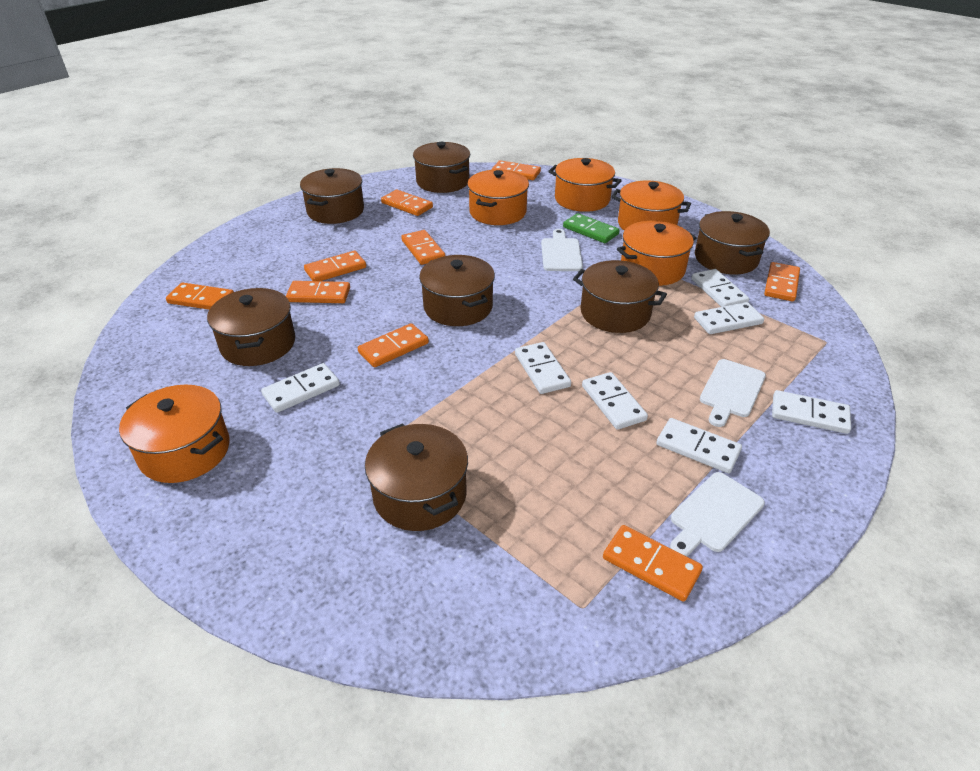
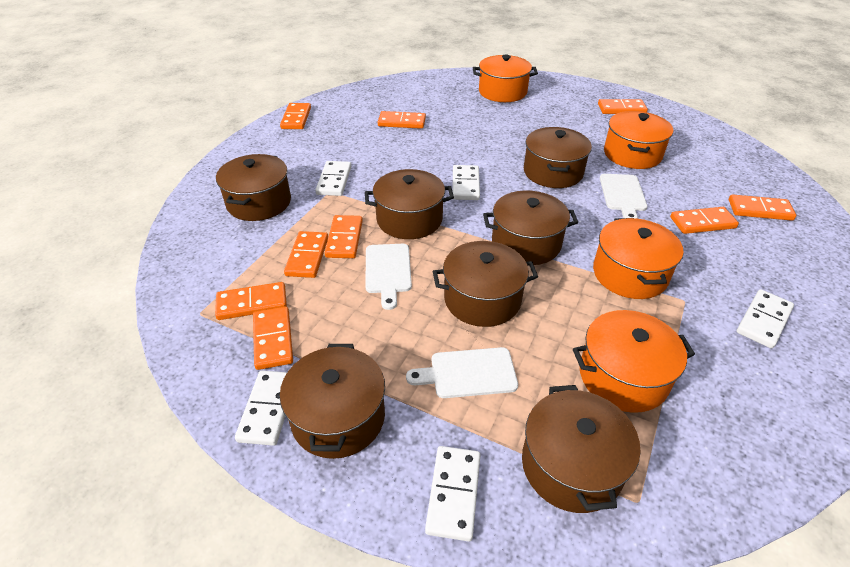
green domino: [563,213,620,243] = 1 -> none = 0
orange pot: [119,385,230,483] [467,169,529,225] [548,158,622,212] [611,180,691,231] [617,221,696,286] = 5 -> [473,55,538,102] [573,310,695,413] [593,218,684,299] [604,111,673,169] = 4
white domino: [261,363,340,413] [515,342,571,394] [582,372,648,430] [656,418,742,473] [691,269,749,307] [694,302,764,334] [772,390,851,434] = 7 -> [235,370,287,446] [315,161,351,196] [425,446,480,542] [452,165,480,200] [737,289,794,348] = 5

